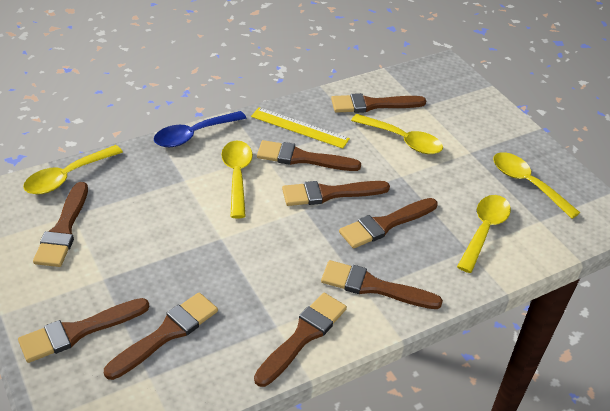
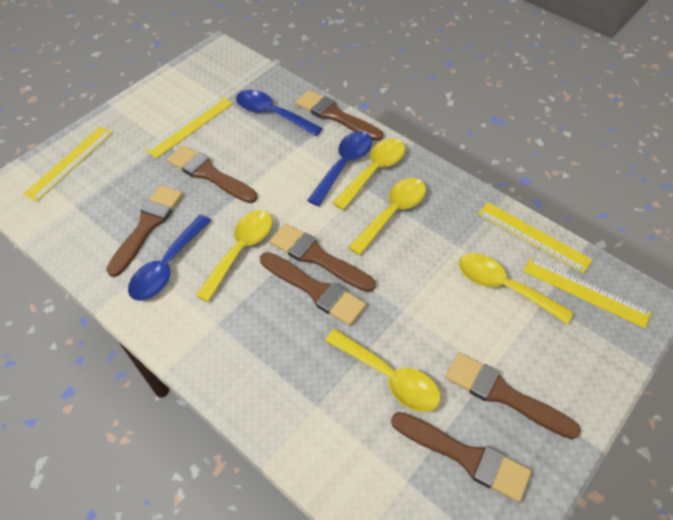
blue spoon: [154,111,246,147] = 1 -> [128,215,211,301] [236,90,323,136] [307,131,372,206] = 3
brown brush: [18,298,149,363] [33,182,88,267] [104,293,218,380] [254,293,347,387] [257,140,361,171] [282,181,390,206] [321,260,443,309] [331,93,426,113] [339,198,437,248] = 9 -> [106,185,182,277] [167,145,257,203] [260,252,366,326] [270,223,376,292] [296,90,383,141] [391,412,531,502] [445,353,581,439] = 7
yellow ruler: [251,107,350,149] = 1 -> [24,126,113,201] [145,96,233,158] [478,202,592,273] [523,257,651,328] = 4

